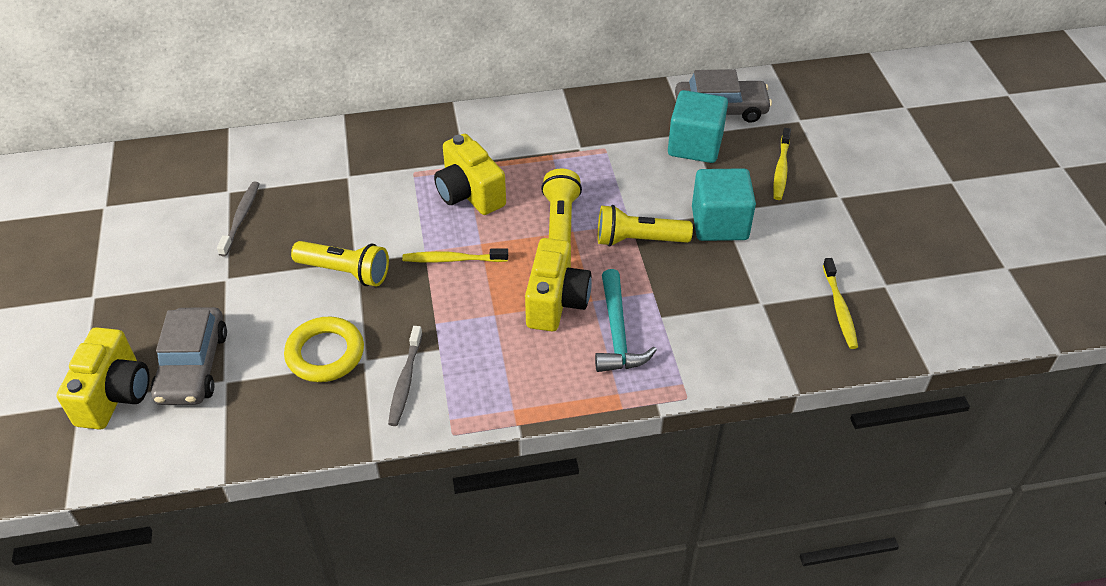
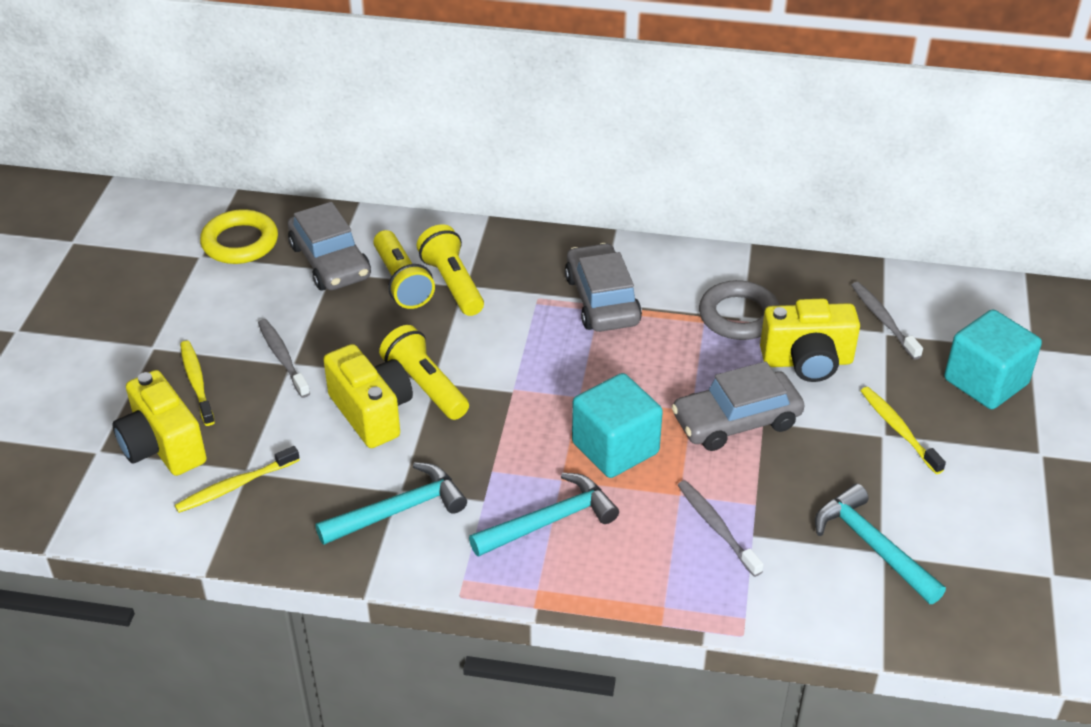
grey car: [151,307,227,405] [675,69,772,123] = 2 -> [288,202,371,291] [565,243,642,332] [672,361,805,451] = 3
grey ring: none = 0 -> [699,280,780,340] = 1
grey toothbrush: [217,182,260,257] [388,326,423,426] = 2 -> [258,319,310,398] [678,480,764,577] [851,282,923,360] = 3
turquoise hammer: [595,269,657,372] = 1 -> [315,462,467,545] [469,473,619,557] [815,484,946,604] = 3

